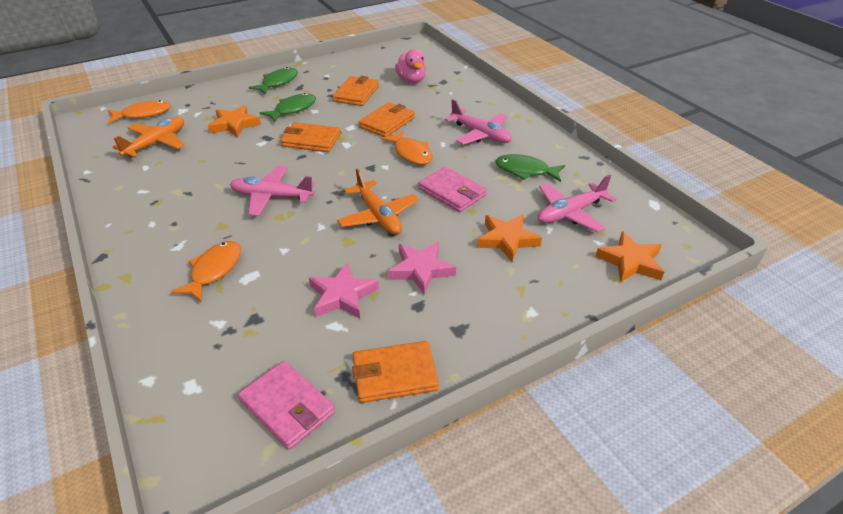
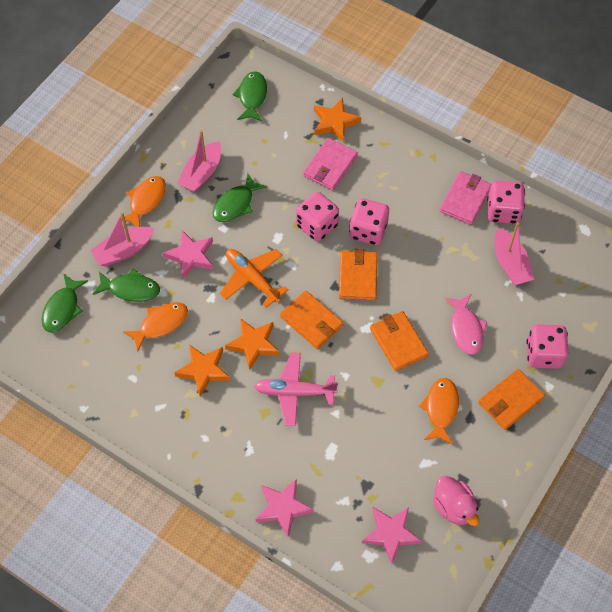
green fish: [248,67,298,95] [260,93,316,122] [496,154,565,182] = 3 -> [42,273,88,333] [93,269,160,302] [212,173,267,222] [233,71,267,121] = 4
orange plane: [113,117,185,157] [337,168,419,235] = 2 -> [220,249,289,308] = 1
pink boat: none = 0 -> [91,212,155,266] [177,130,221,192] [494,222,534,285] = 3
pink dice: none = 0 -> [296,192,339,241] [349,199,389,245] [487,180,525,224] [527,324,568,369] = 4
pink fish: none = 0 -> [445,294,487,355] = 1
pink plane: [230,166,315,216] [445,99,512,145] [538,175,616,232] = 3 -> [254,353,338,426] = 1
pink star: [309,263,379,319] [388,242,456,295] = 2 -> [163,230,213,279] [256,479,314,538] [362,507,422,564] = 3

